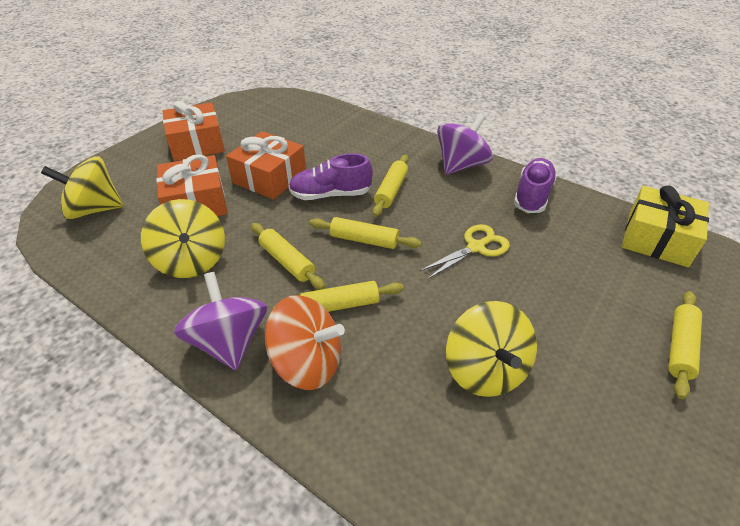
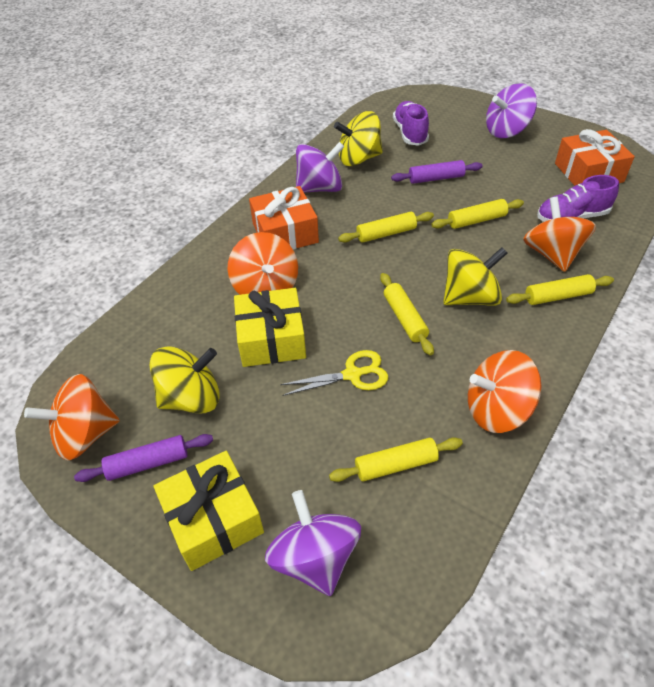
orange gift: [156,154,228,216] [162,101,225,161] [226,131,306,199] = 3 -> [249,186,319,250] [555,129,635,186] = 2
orange spinning top: [265,295,345,390] = 1 -> [24,374,120,461] [228,232,298,295] [468,350,541,433] [523,197,596,272] = 4
purple rolling pin: none = 0 -> [74,434,213,482] [391,160,483,184] = 2
purple spinning top: [174,272,267,370] [437,113,493,175] = 2 -> [265,490,361,596] [296,142,344,193] [486,83,537,138] = 3
yellow gift: [622,186,709,267] = 1 -> [154,451,264,571] [234,288,306,367] = 2

